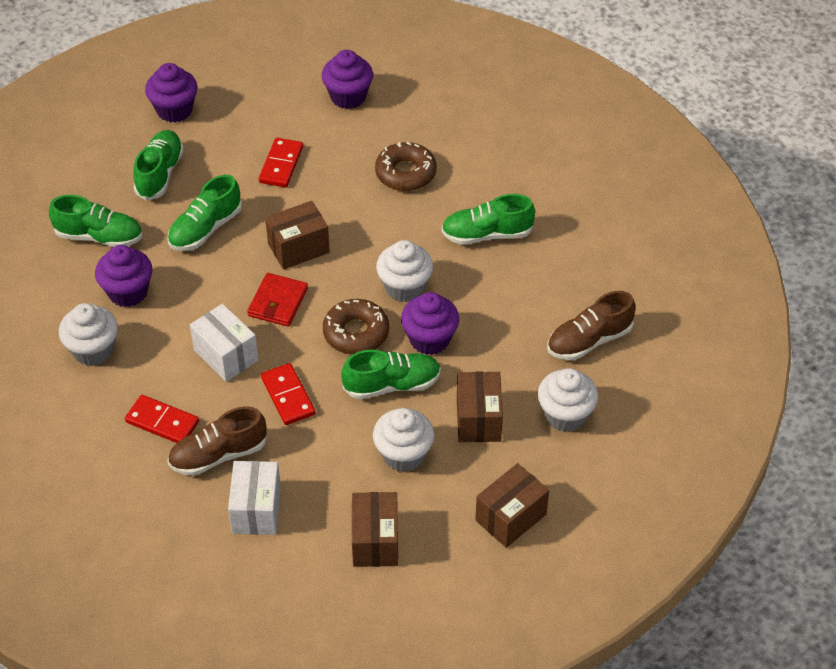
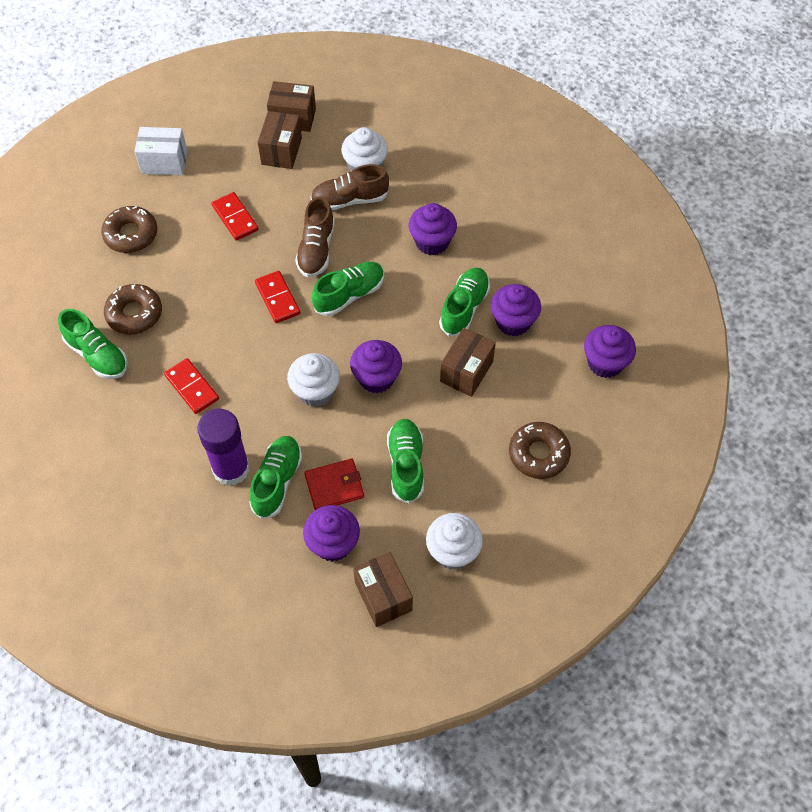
brown donut: [323,299,389,354] [375,142,437,191] = 2 -> [101,206,157,253] [104,284,162,335] [509,422,571,479] = 3
purple cupcake: [95,245,152,307] [145,63,197,123] [322,50,373,109] [401,292,459,355] = 4 -> [303,505,360,562] [350,340,402,393] [409,203,457,256] [491,284,541,336] [584,325,636,378] = 5
purple glue stick: none = 0 -> [197,409,250,486] = 1
white box: [190,304,258,382] [228,461,281,535] = 2 -> [134,127,188,175] = 1
white cupcake: [59,303,118,366] [373,408,434,472] [376,240,433,302] [538,368,598,432] = 4 -> [287,353,340,407] [341,127,388,172] [426,513,483,570] = 3

